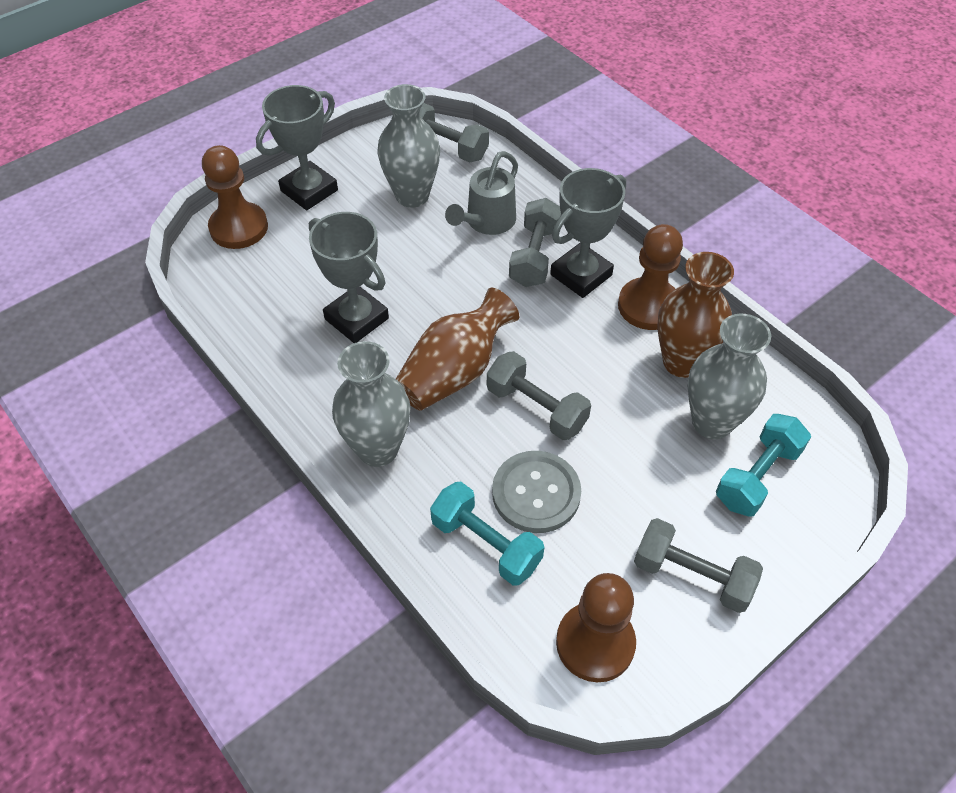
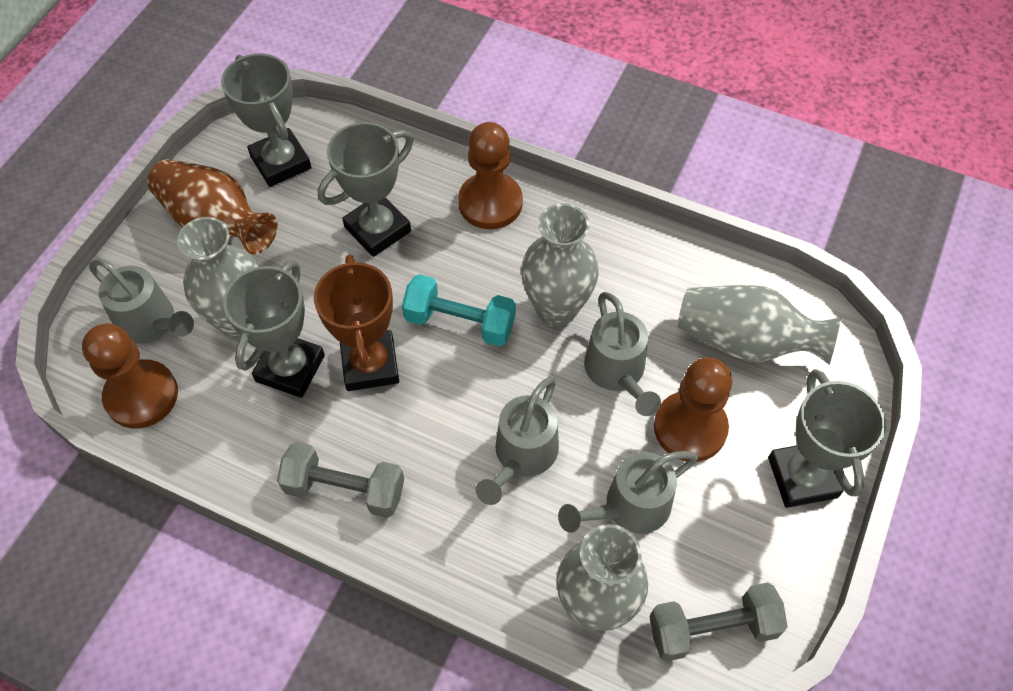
brown trophy: none = 0 -> [314,255,399,391] = 1
brown vase: [396,288,519,411] [657,252,734,378] = 2 -> [148,159,278,255] = 1
grey button: [492,451,581,533] = 1 -> none = 0
grey dumbbell: [419,103,489,162] [487,351,591,440] [509,198,561,287] [634,518,763,613] = 4 -> [277,442,404,518] [650,582,788,661] = 2
grey trophy: [256,85,338,210] [309,212,389,343] [550,168,626,298] = 3 -> [221,53,312,187] [223,260,325,398] [318,122,413,257] [768,369,886,508] = 4
grey vase: [332,341,411,467] [377,84,440,208] [688,314,771,439] = 3 -> [177,217,260,340] [521,203,599,327] [557,524,648,631] [678,285,841,364] = 4
grey watering can: [445,151,518,235] = 1 -> [89,258,194,344] [476,377,559,505] [558,451,698,534] [584,292,661,416] = 4
turquoise dumbbell: [430,482,544,586] [716,414,811,517] = 2 -> [402,274,516,346] = 1

